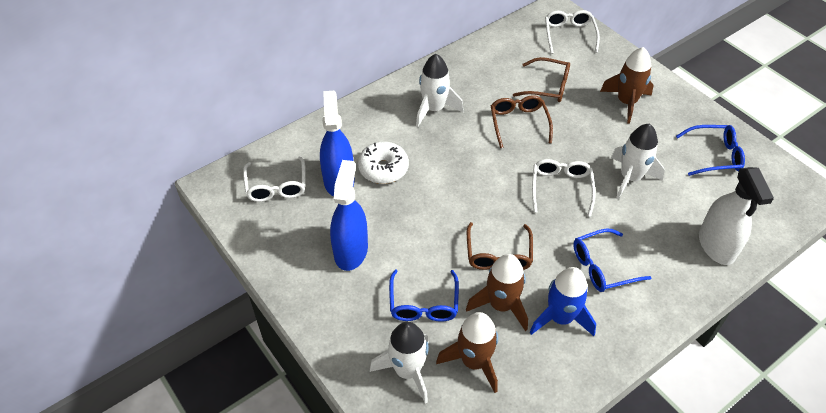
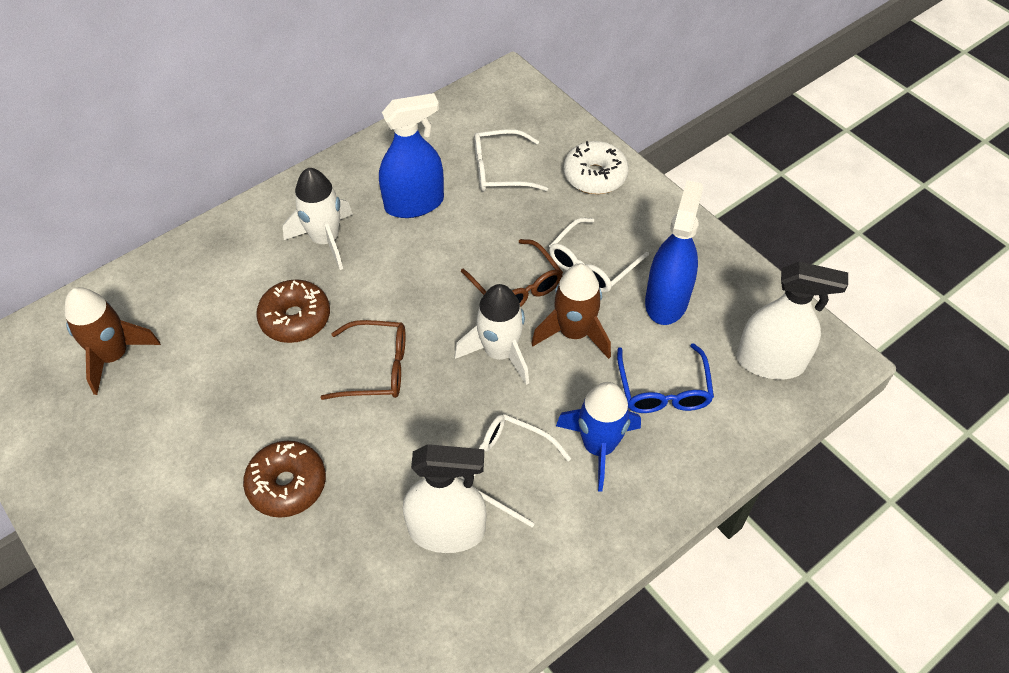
blue glasses: [389,269,459,322] [573,229,652,292] [676,125,745,176] = 3 -> [617,343,714,413] = 1
brown donut: none = 0 -> [243,441,326,518] [256,279,330,343] = 2
brown glasses: [467,222,533,270] [491,95,553,148] [513,57,570,102] = 3 -> [320,320,406,400] [461,239,563,307] = 2
brown rocket: [436,312,498,393] [466,254,528,331] [600,47,654,124] = 3 -> [65,287,161,395] [531,263,611,359] = 2
white rocket: [370,322,429,404] [416,54,464,127] [611,124,665,199] = 3 -> [283,168,353,270] [455,284,529,385] = 2
white spray bottle: [699,167,774,265] = 1 -> [403,444,486,553] [736,261,848,380] = 2

